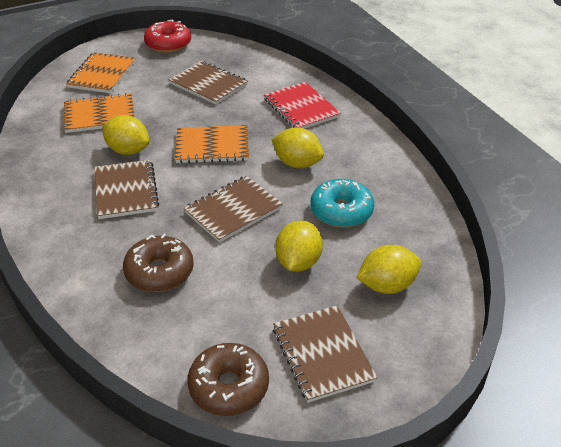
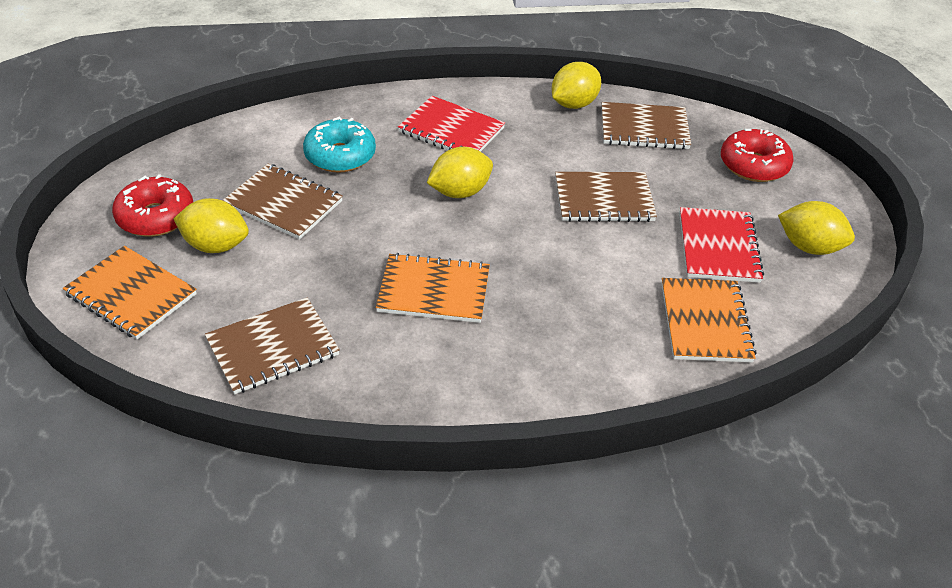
brown donut: [123,234,194,292] [187,343,269,416] = 2 -> none = 0
red donut: [144,19,191,53] = 1 -> [112,174,193,237] [721,129,794,182] = 2
red notebook: [264,82,341,129] = 1 -> [398,96,505,152] [680,207,764,283] = 2

